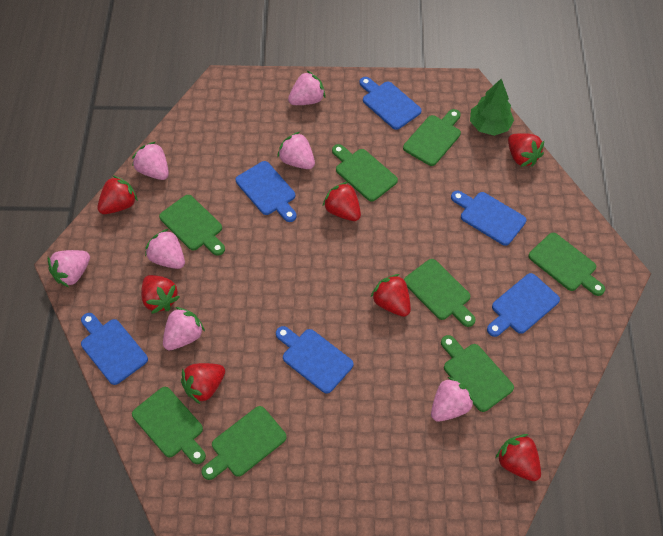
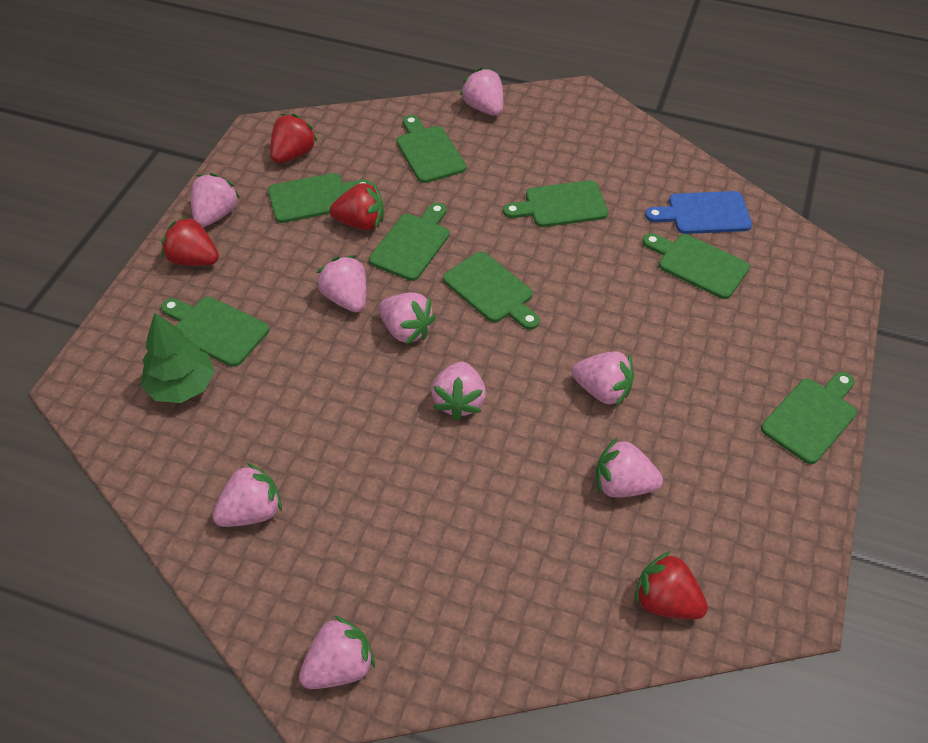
blue cutting board: [81,313,148,385] [236,161,297,222] [276,326,354,394] [359,77,422,130] [451,191,526,246] [487,273,560,337] = 6 -> [645,191,752,234] = 1
pink strawberry: [48,250,90,287] [132,142,169,180] [145,229,185,269] [163,307,205,350] [277,132,315,169] [288,71,325,105] [431,377,474,422] = 7 -> [191,173,240,227] [212,463,282,527] [299,615,375,689] [317,255,366,312] [378,292,436,345] [431,361,486,420] [460,68,503,116] [572,351,634,406] [596,438,663,497] = 9
red strawberry: [97,175,138,214] [141,275,180,314] [181,363,225,404] [322,182,361,221] [371,274,411,317] [495,434,541,481] [508,133,544,167] = 7 -> [161,215,219,266] [270,113,318,163] [330,182,384,230] [634,551,708,619] = 4

